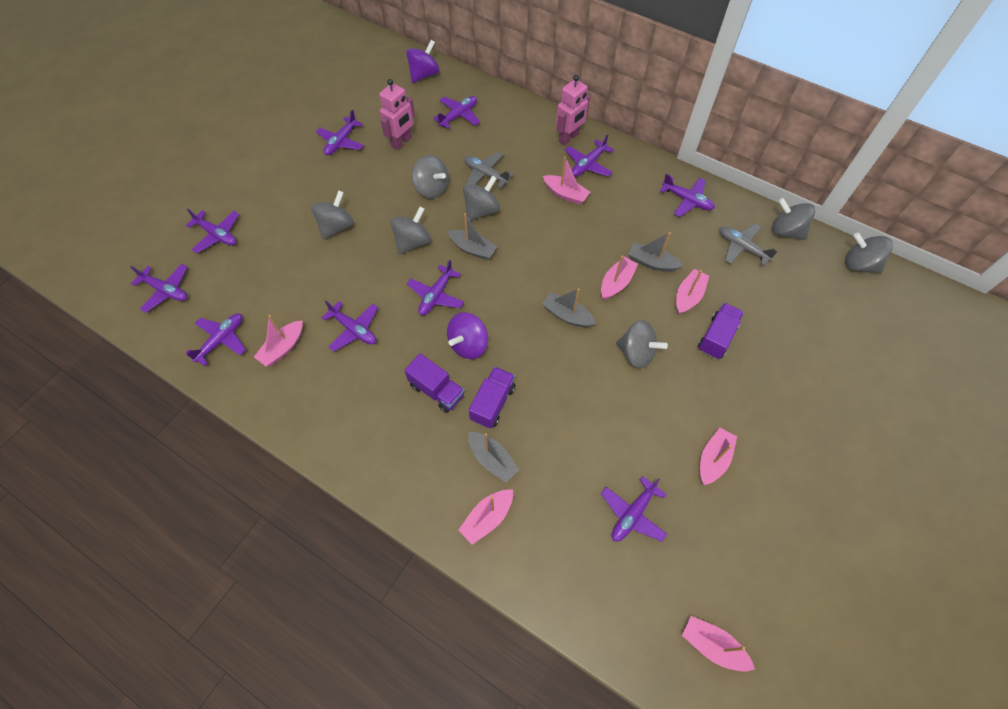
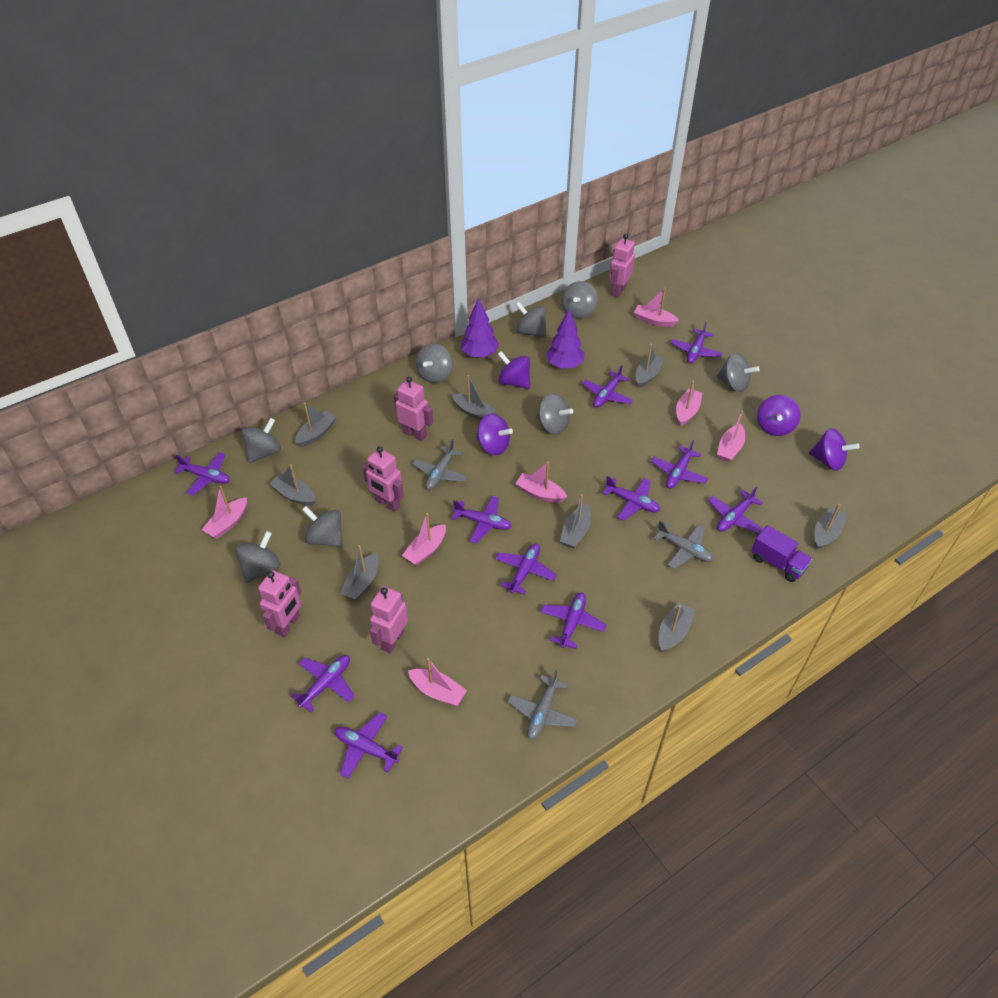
grey boat: [448,213,498,260] [468,432,519,483] [542,288,596,327] [628,232,683,272] = 4 -> [269,464,316,506] [295,403,336,447] [340,545,379,600] [452,375,496,420] [560,494,591,548] [636,344,664,388] [659,602,695,652] [814,504,847,549] = 8
grey plane: [464,152,514,188] [719,224,778,266] = 2 -> [412,439,468,490] [508,670,578,740] [653,521,713,569] = 3
grey spinning top: [311,190,353,240] [391,206,431,254] [412,155,449,198] [463,175,500,221] [616,320,668,369] [772,198,815,240] [845,233,893,273] = 7 -> [235,531,280,583] [241,418,281,463] [302,506,343,548] [416,343,452,383] [516,302,546,338] [536,393,573,435] [562,281,598,319] [717,353,759,392] = 8
pink robot: [379,79,415,150] [556,75,590,145] = 2 -> [258,570,301,637] [363,447,404,512] [370,586,408,653] [394,377,433,441] [609,234,635,298] = 5
purple plane: [131,263,188,313] [185,208,239,253] [186,313,246,366] [316,110,364,155] [322,301,378,351] [407,260,464,315] [433,96,480,129] [565,134,614,177] [601,476,667,542] [660,174,715,217] = 10 -> [174,452,230,496] [291,655,355,712] [335,712,403,778] [451,496,512,543] [495,544,557,595] [540,593,606,649] [582,365,633,408] [602,476,660,521] [651,440,708,488] [671,322,722,364] [708,486,763,533] = 11
purple spinning top: [406,40,440,83] [447,312,488,359] = 2 -> [476,413,513,455] [498,351,530,389] [757,395,801,436] [809,428,860,471] = 4
purple tree: none = 0 -> [461,298,499,358] [546,310,585,369] = 2
purple truck: [404,353,464,413] [469,367,515,429] [698,303,744,359] = 3 -> [752,525,812,582] = 1

